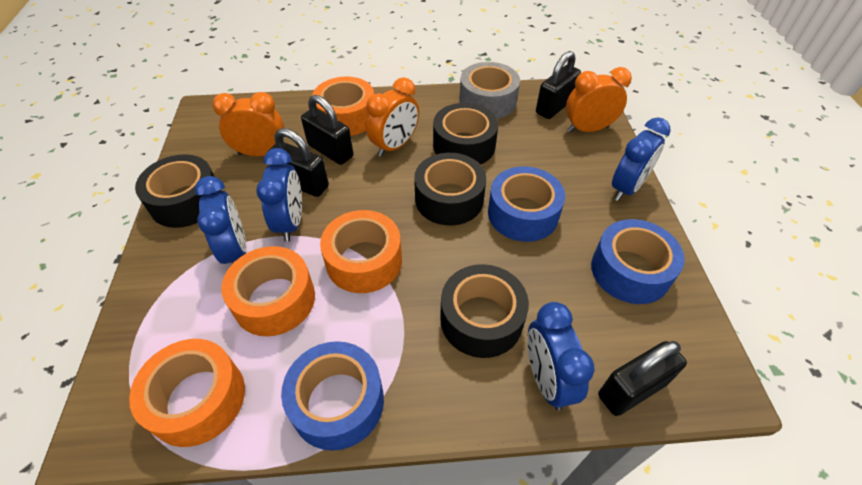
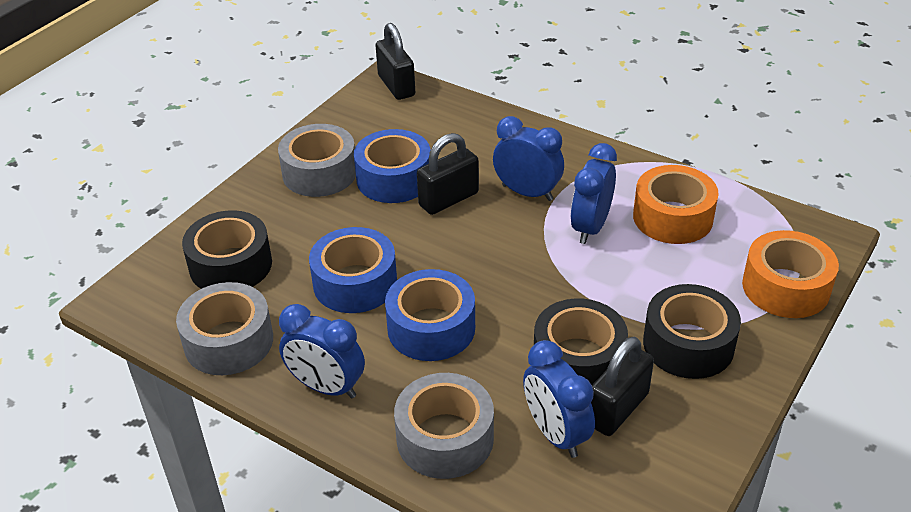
black padlock: [268,128,329,197] [301,95,353,165] [536,51,581,119] [598,341,687,416] = 4 -> [375,23,415,100] [417,133,479,215] [591,337,654,436] = 3
black tape: [135,154,221,228] [414,153,486,225] [433,103,498,164] [440,264,529,358] = 4 -> [182,210,272,289] [534,299,628,385] [643,284,741,379] = 3
grey tape: [459,62,520,119] = 1 -> [176,282,273,375] [278,124,356,197] [394,373,494,479] = 3
orange clock: [212,92,284,156] [366,77,419,157] [566,67,632,133] = 3 -> none = 0
orange tape: [129,339,245,447] [221,246,315,336] [312,77,374,136] [320,210,402,293] = 4 -> [633,165,719,244] [742,230,839,318] = 2

